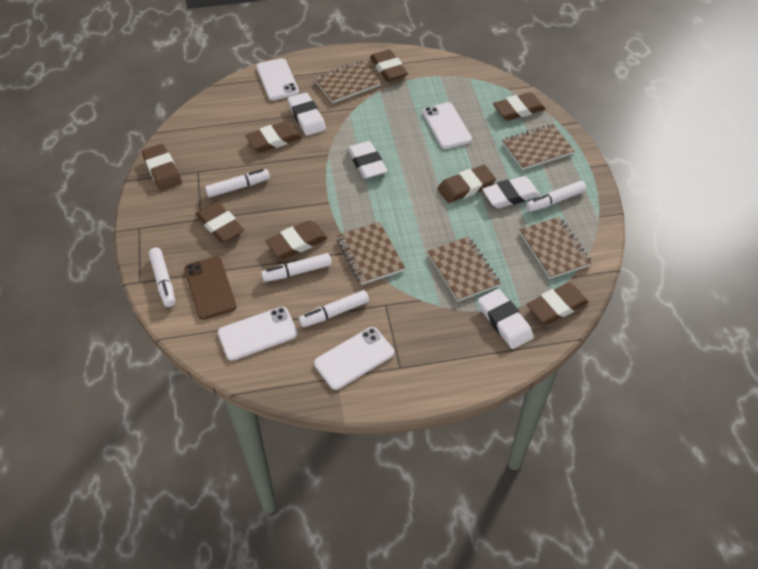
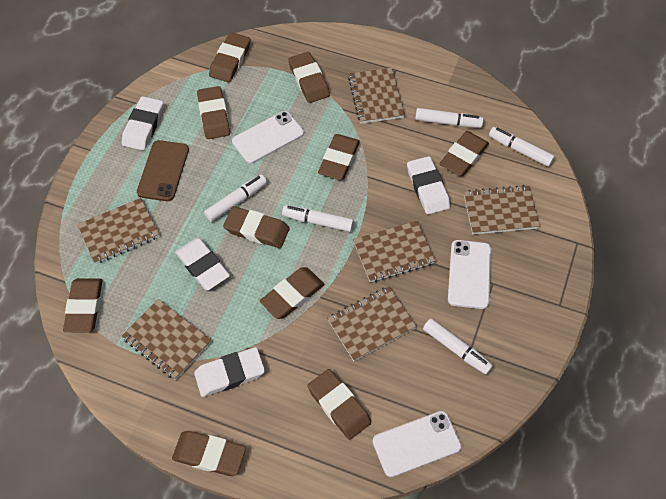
brown eraser: [142,144,182,191] [196,201,244,243] [245,121,302,152] [266,220,328,259] [370,49,408,81] [437,165,496,203] [493,92,545,121] [527,282,589,324] = 8 -> [63,278,103,333] [172,431,246,476] [197,86,230,139] [209,32,251,82] [223,206,289,248] [260,267,324,319] [288,52,330,103] [307,369,371,440] [318,134,360,180] [439,131,489,176] = 10
brown notebook: [314,61,381,103] [337,222,405,285] [427,236,501,302] [502,124,575,170] [519,217,592,279] = 5 -> [77,198,159,264] [122,299,211,380] [327,286,416,361] [348,68,405,124] [353,221,435,282] [464,185,540,235] = 6
white phone: [218,307,298,361] [256,58,299,100] [314,327,394,390] [422,103,472,149] = 4 -> [232,111,304,164] [372,411,462,477] [448,240,491,309] = 3

